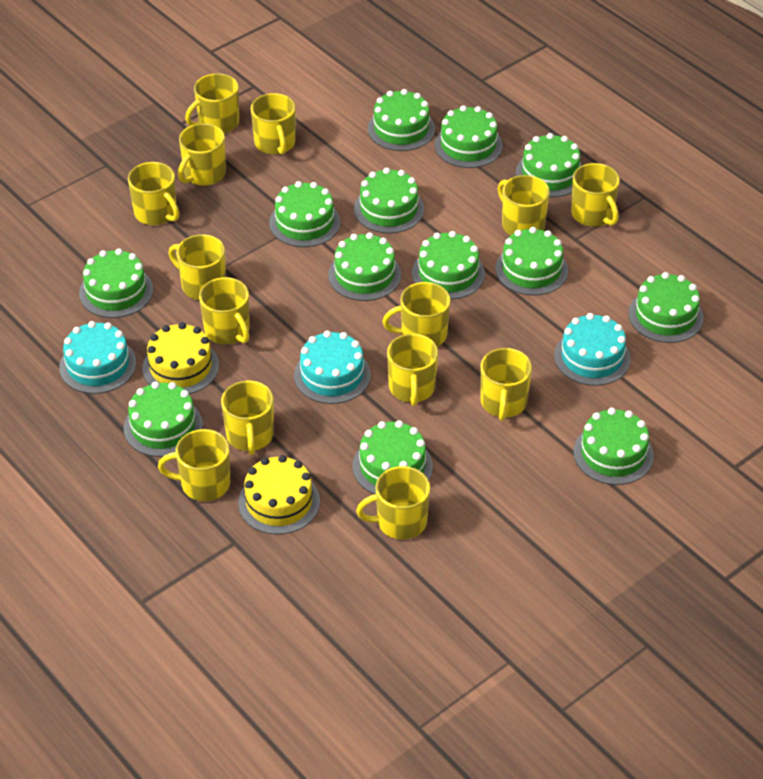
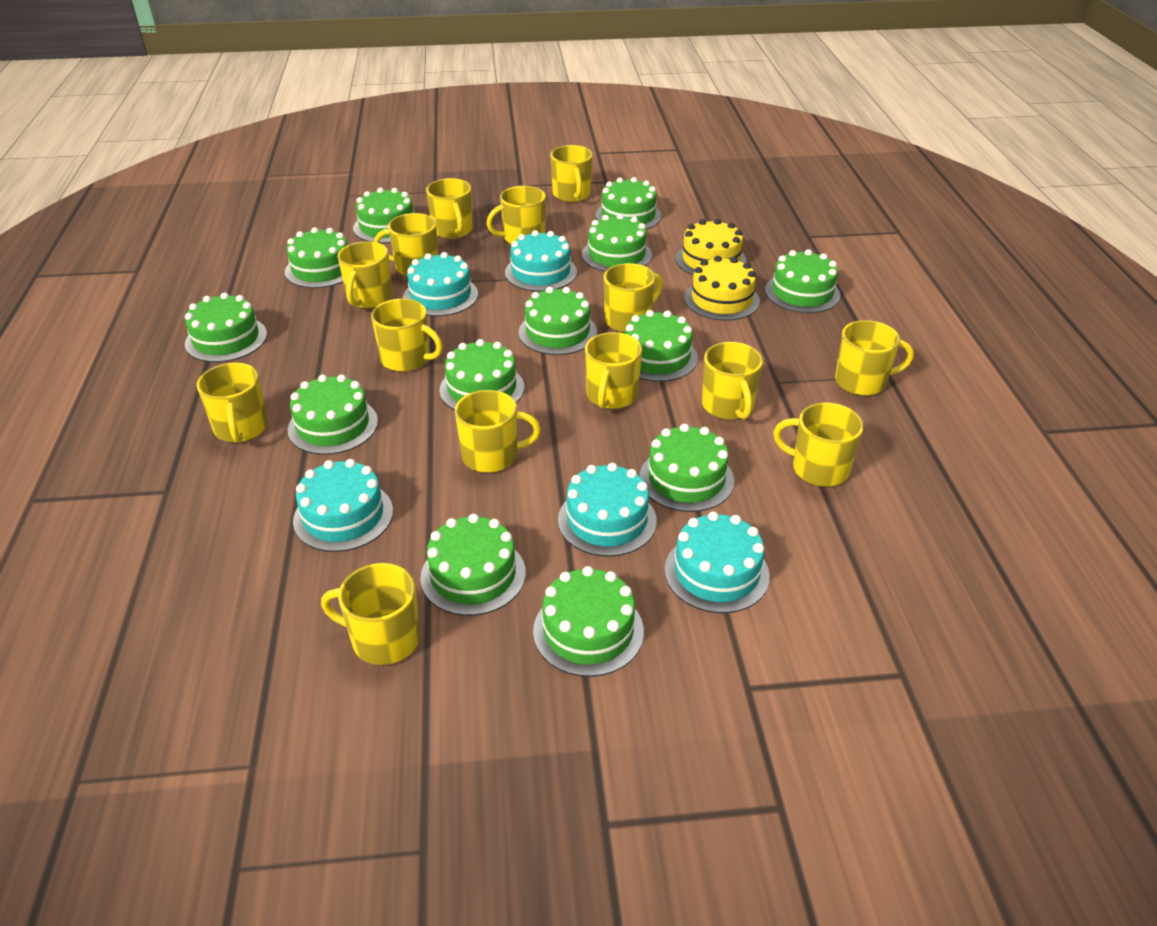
turquoise cake: [59,321,136,394] [294,331,371,404] [554,313,631,386] = 3 -> [293,459,393,552] [403,252,478,316] [505,230,577,292] [558,463,657,557] [665,512,770,613] = 5

